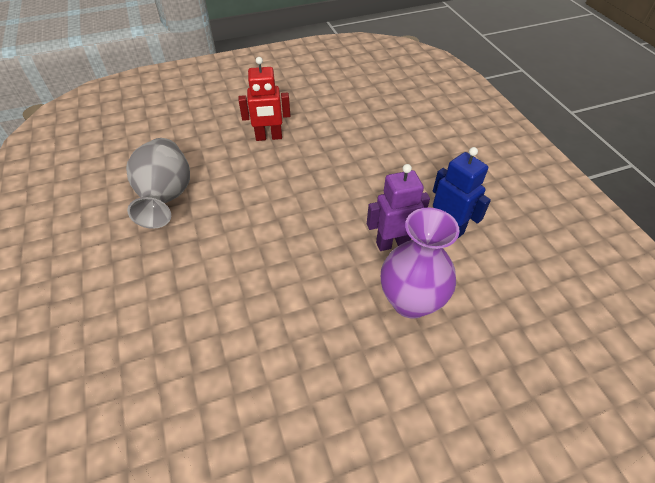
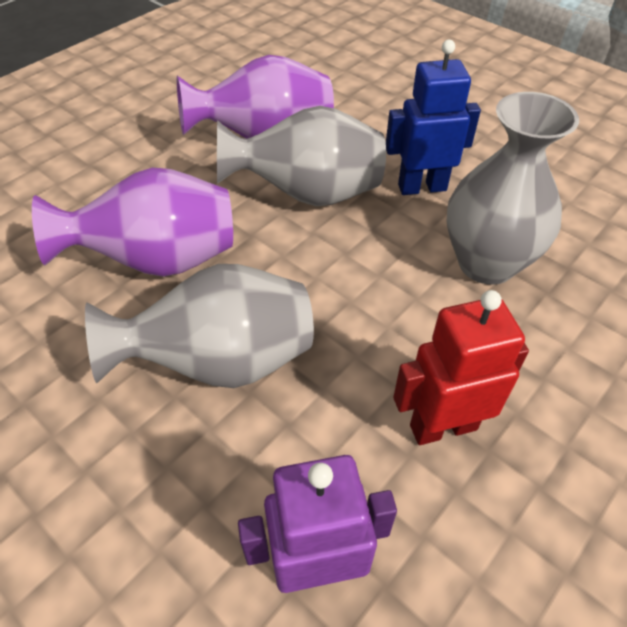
grey vase: [126,138,190,229] = 1 -> [85,264,314,388] [217,106,386,206] [446,92,579,285] = 3
purple vase: [381,207,459,319] = 1 -> [32,168,233,277] [177,55,334,139] = 2

